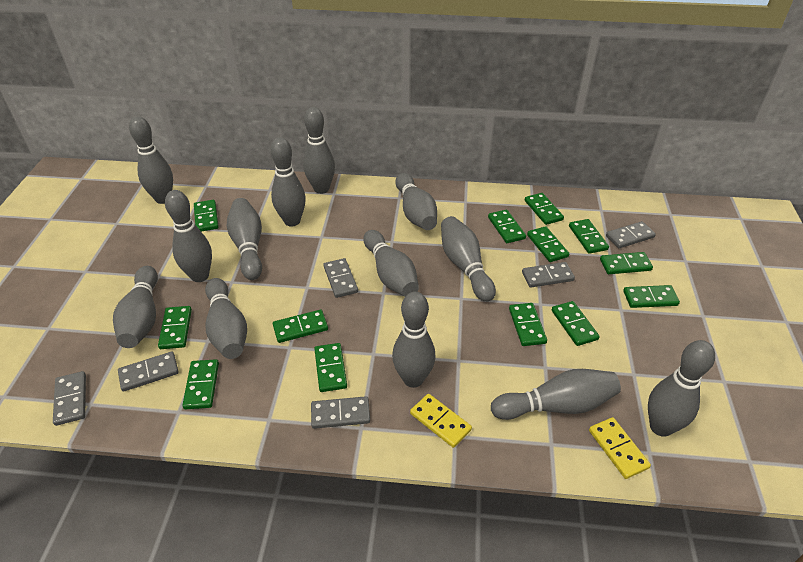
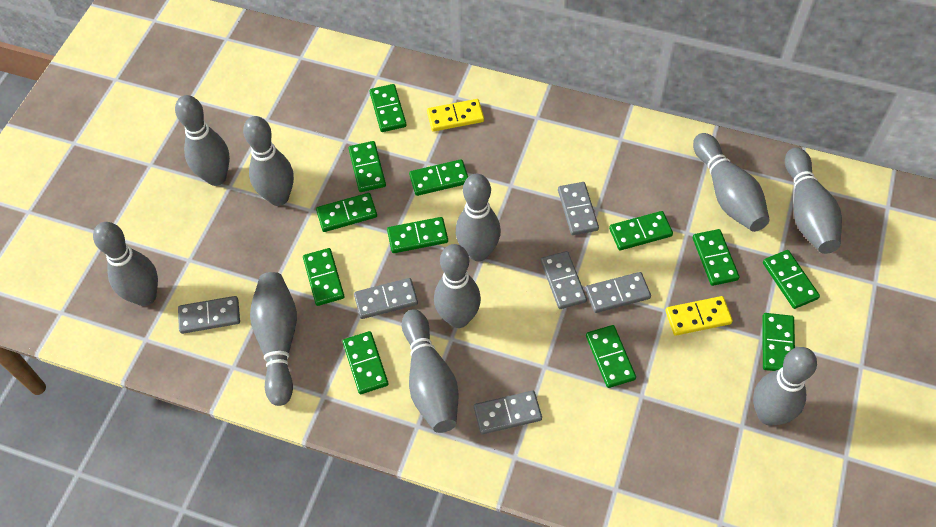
green domino: [158,306,192,349] [182,359,219,409] [194,200,219,232] [273,310,328,343] [314,343,347,392] [488,210,526,243] [509,303,547,346] [525,193,564,225] [527,226,569,262] [552,301,600,346] [569,219,609,254] [600,252,653,274] [623,285,680,308] = 13 -> [303,248,345,306] [316,193,377,232] [343,331,388,394] [348,141,386,192] [370,84,406,132] [387,217,448,253] [409,159,468,196] [586,325,636,388] [609,211,673,251] [693,229,740,286] [762,313,795,371] [763,250,820,309] = 12
grey bowling pin: [113,266,158,348] [129,116,173,204] [165,190,212,282] [205,278,247,359] [227,198,262,280] [270,137,306,227] [303,107,335,194] [363,230,419,297] [392,292,436,388] [395,173,437,230] [441,216,496,302] [491,369,621,420] [648,340,715,437] = 13 -> [93,222,158,306] [175,95,230,186] [243,116,294,206] [250,272,297,406] [402,309,459,433] [434,244,481,328] [456,174,501,261] [693,133,770,232] [753,347,817,426] [785,147,842,254] = 10

